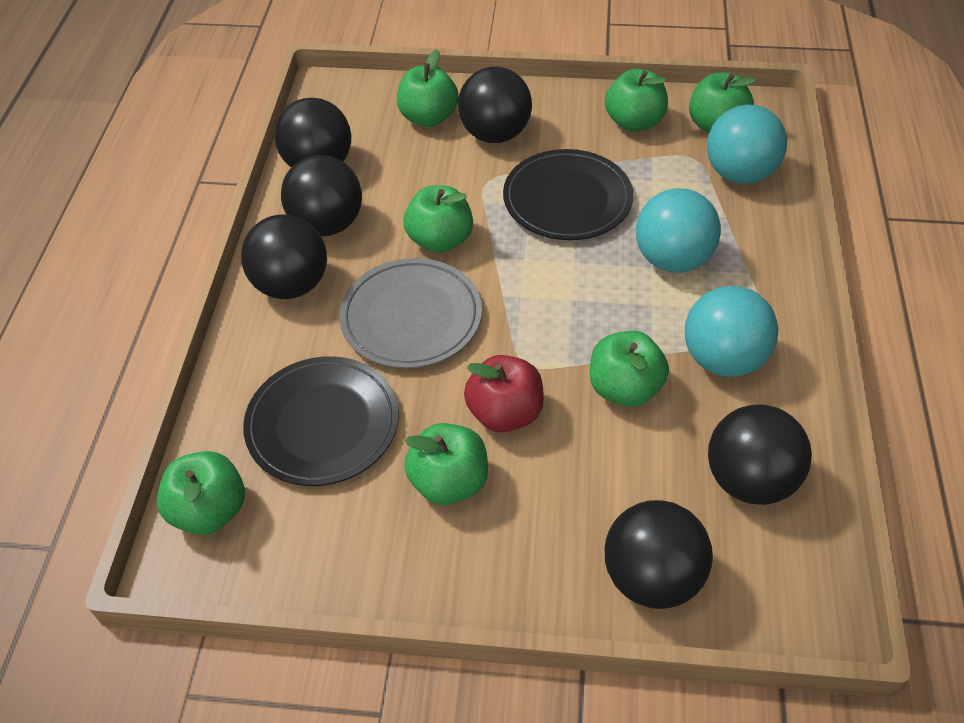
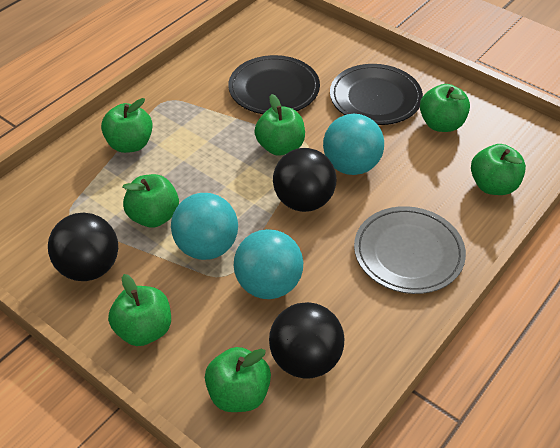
black ball: [241,214,327,299] [275,98,351,167] [281,155,362,236] [458,67,532,143] [605,500,713,609] [708,405,812,505] = 6 -> [48,213,118,281] [269,302,345,379] [273,148,337,212] = 3
red apple: [464,355,544,433] = 1 -> none = 0

